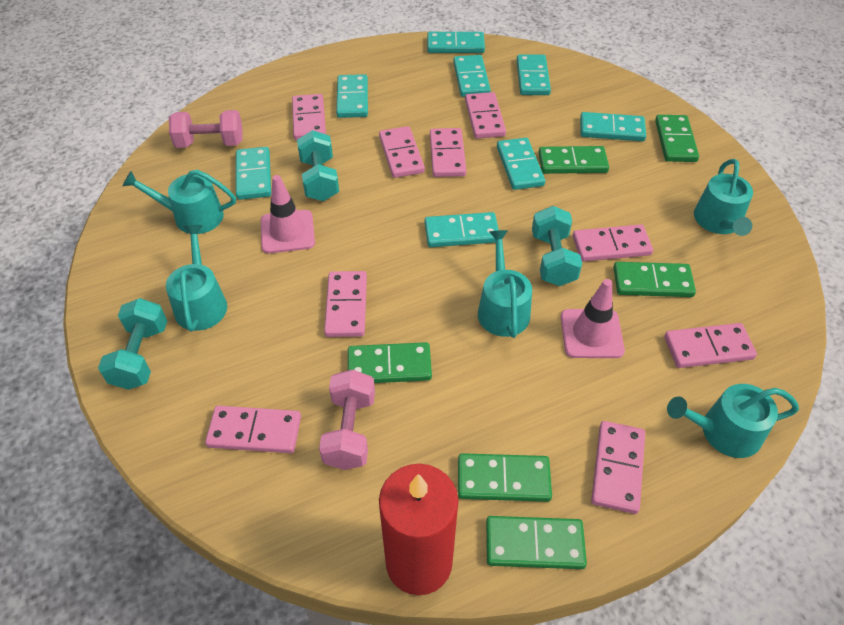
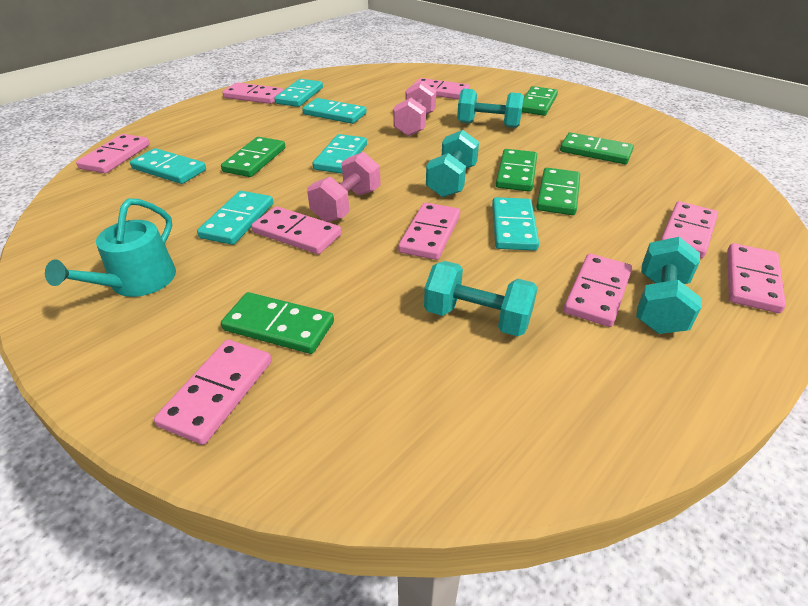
pink traffic cone: [261,175,315,253] [561,279,625,358] = 2 -> none = 0
red candle: [379,464,458,595] = 1 -> none = 0
turquoise domino: [236,147,271,200] [336,74,368,118] [425,212,499,247] [427,32,485,53] [453,55,491,97] [497,138,545,190] [516,54,551,95] [580,112,646,141] = 8 -> [130,148,206,184] [197,191,273,245] [274,79,323,107] [302,98,367,124] [313,134,367,174] [492,197,539,251] = 6
turquoise dumbbell: [98,298,167,390] [297,130,339,201] [532,206,582,286] = 3 -> [424,261,538,336] [426,130,479,197] [457,89,524,128] [636,237,701,334] = 4
turquoise watering can: [122,170,236,234] [166,225,227,332] [478,230,532,338] [667,384,799,458] [694,159,753,236] = 5 -> [45,198,176,297] = 1

